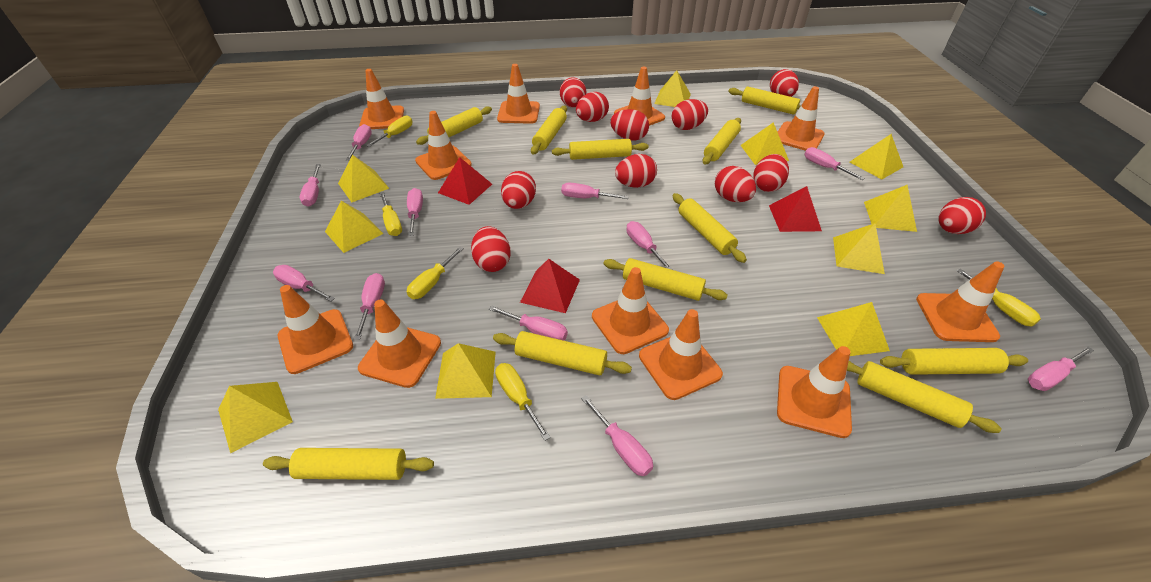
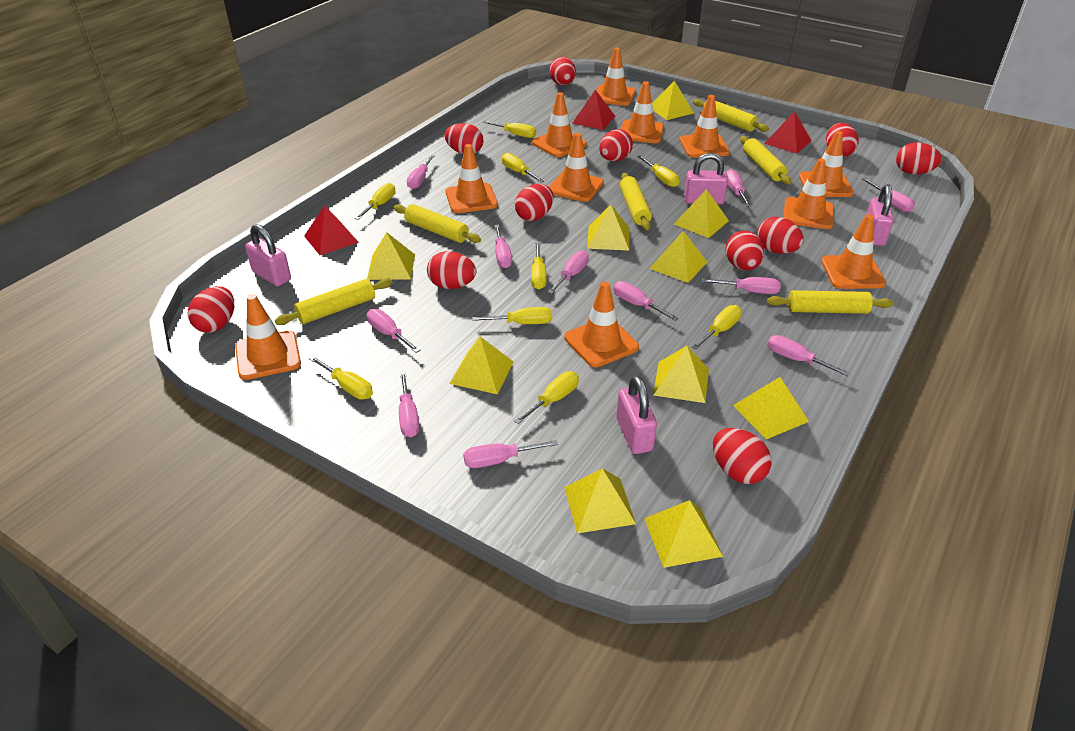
pink padlock: none = 0 -> [245,224,291,286] [617,376,657,454] [684,153,728,204] [866,184,894,246] = 4
yellow rolling pin: [263,448,434,480] [416,107,492,145] [493,331,632,376] [531,106,567,154] [552,139,649,160] [603,258,727,301] [673,193,747,263] [702,118,741,164] [728,87,801,115] [847,361,1001,433] [880,348,1028,375] = 11 -> [275,278,393,325] [394,204,481,243] [620,173,652,230] [693,99,769,132] [740,136,791,185] [767,290,893,314] = 6
yellow screwdriver: [366,116,412,147] [379,192,402,236] [407,247,464,299] [495,363,551,441] [956,269,1041,327] = 5 -> [309,356,373,400] [354,183,395,220] [472,307,552,324] [482,121,536,138] [502,153,544,182] [514,372,579,424] [531,243,547,289] [637,155,679,187] [691,305,742,350] = 9

